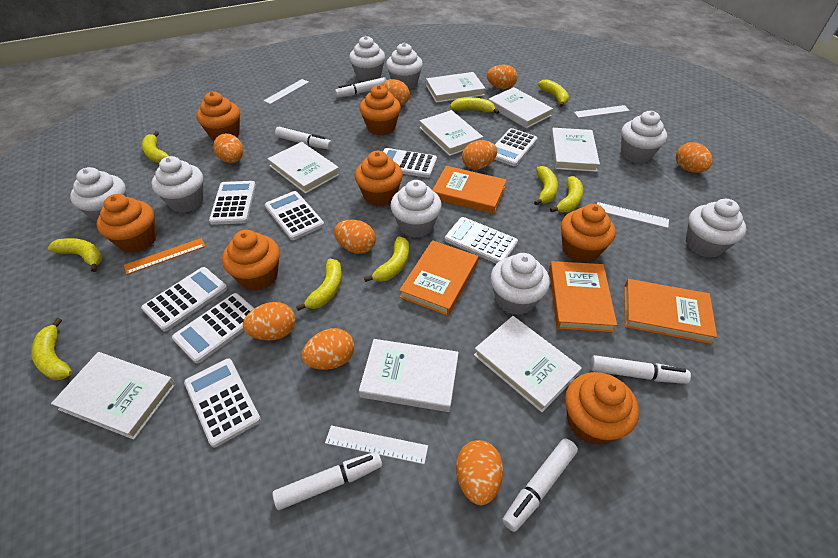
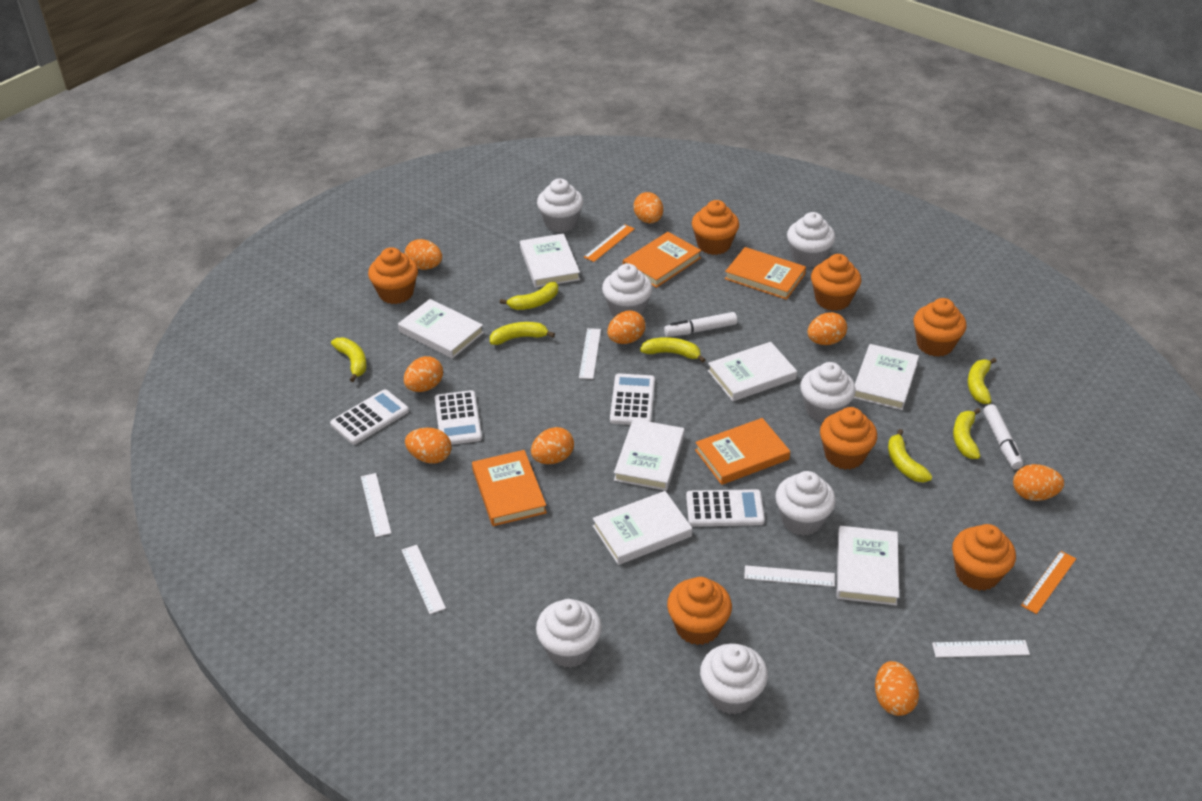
orange ruler: [124,238,205,275] = 1 -> [584,224,635,262] [1021,551,1076,614] = 2
white book: [51,352,176,440] [268,142,340,194] [359,339,459,412] [419,110,483,156] [426,72,486,103] [474,316,582,412] [488,87,553,129] [551,128,600,172] = 8 -> [398,299,484,359] [520,233,580,288] [593,491,692,565] [614,419,685,491] [708,342,797,401] [836,526,899,606] [854,344,919,410] = 7
white calculator: [141,267,227,331] [172,293,254,364] [184,359,261,447] [209,181,256,225] [265,191,324,240] [383,148,437,178] [445,217,518,264] [494,128,537,166] = 8 -> [330,389,409,445] [435,390,482,445] [610,373,655,425] [686,489,765,527] = 4
white cupcake: [70,167,127,222] [151,156,204,213] [349,36,385,82] [386,43,423,89] [390,180,442,238] [491,253,550,315] [621,111,667,163] [686,199,746,258] = 8 -> [536,599,602,668] [537,178,584,232] [602,264,653,317] [700,644,768,714] [775,471,836,536] [787,212,835,268] [800,362,856,423] = 7
white marker: [273,452,382,510] [275,127,332,150] [335,77,387,98] [502,439,578,532] [590,355,691,384] = 5 -> [664,312,737,337] [983,404,1023,469] = 2
white ruler: [263,79,309,104] [325,425,428,464] [574,105,630,118] [597,202,669,228] = 4 -> [361,473,391,537] [401,545,446,614] [579,328,601,379] [744,565,835,587] [932,640,1030,658] = 5
yellow banana: [31,318,72,380] [48,238,103,272] [142,131,169,163] [296,258,342,311] [364,237,409,282] [450,97,499,114] [534,166,558,205] [538,79,569,107] [550,176,583,213] = 9 -> [331,338,367,382] [490,322,555,345] [500,282,558,310] [640,337,705,363] [888,429,932,482] [953,408,981,459] [967,358,996,404] = 7

